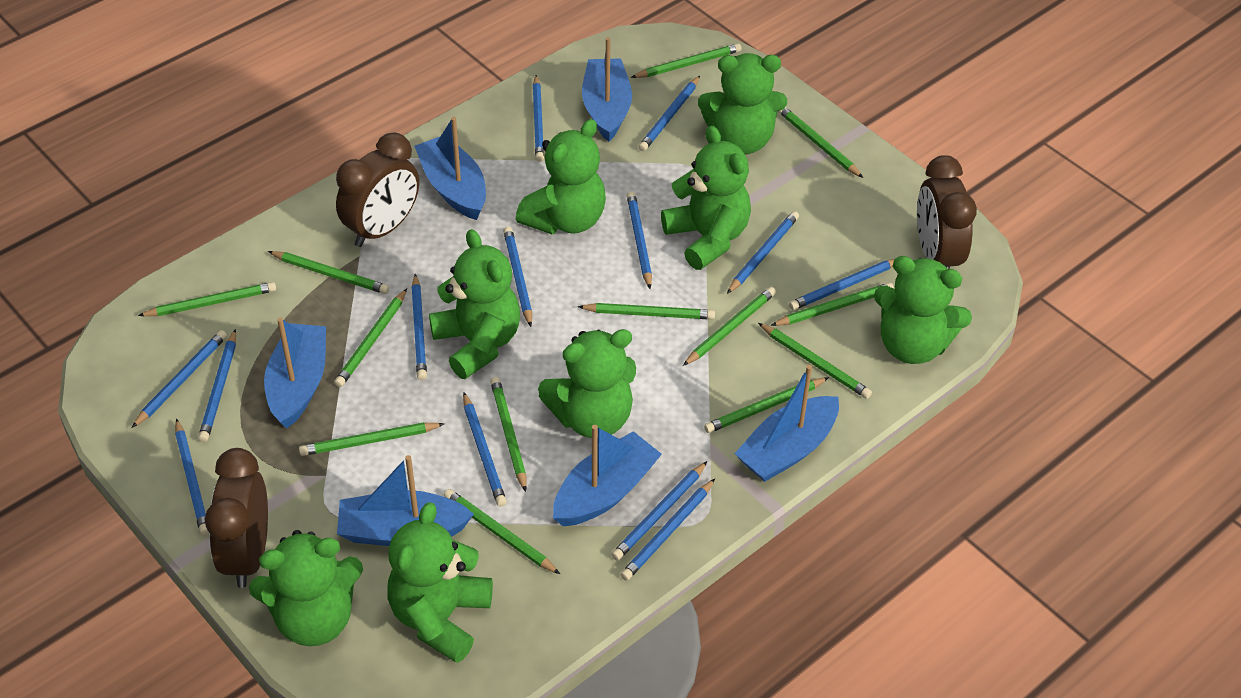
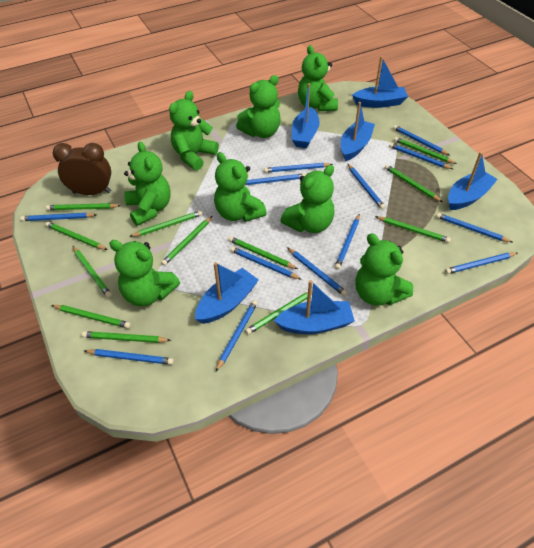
brown clock: [205,448,268,588] [336,133,419,247] [917,155,977,269] = 3 -> [53,143,111,195] = 1
green pencil: [138,282,276,316] [268,251,389,294] [299,422,444,456] [334,289,407,387] [444,489,560,574] [490,377,527,492] [578,303,715,319] [631,43,742,78] [683,287,776,366] [704,377,829,433] [758,323,872,399] [771,283,894,326] [778,107,863,178] = 13 -> [45,222,108,250] [46,203,121,210] [51,305,131,328] [73,246,112,298] [82,331,171,343] [129,210,203,237] [161,216,212,266] [228,236,298,269] [245,292,312,335] [375,216,451,243] [385,164,442,202] [394,137,457,164] = 12

